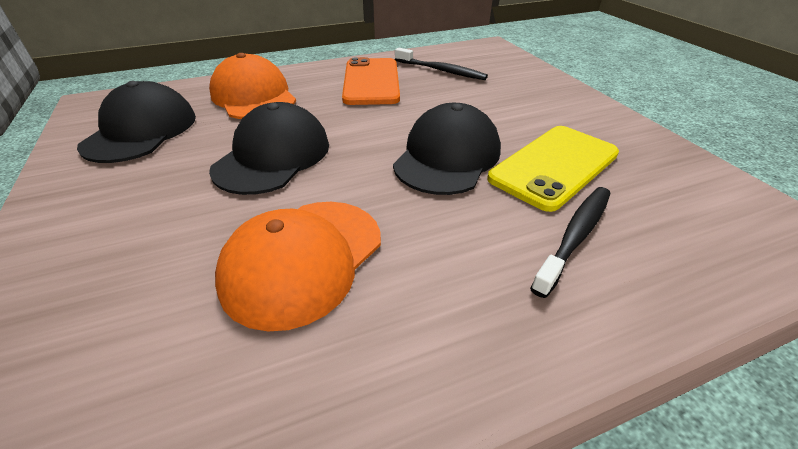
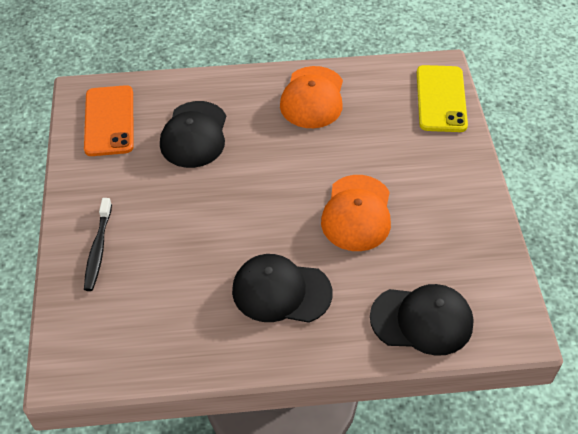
black toothbrush: [395,48,488,80] [530,187,610,298] = 2 -> [84,198,112,291] = 1

